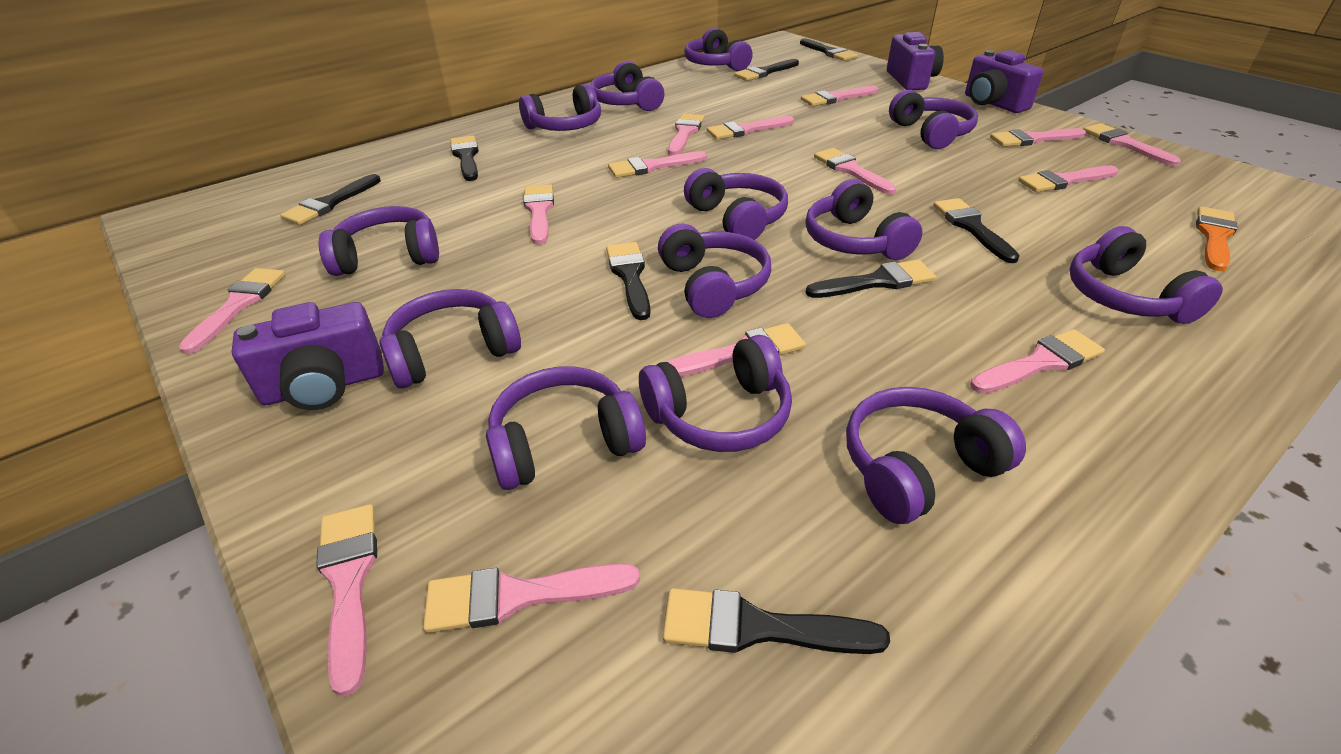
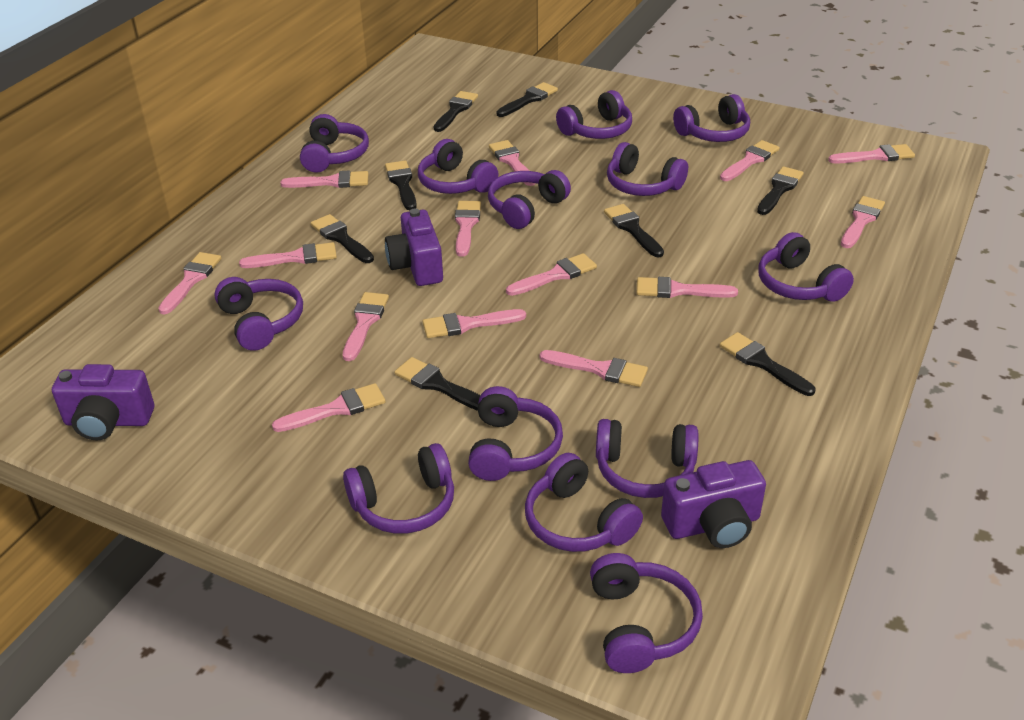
orange brush: [1196,206,1238,271] = 1 -> none = 0

